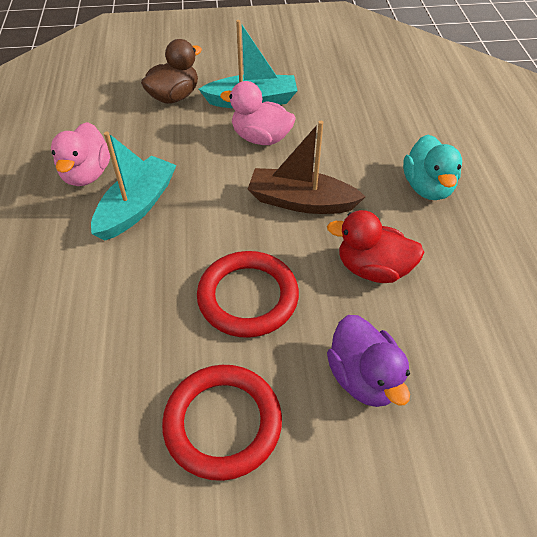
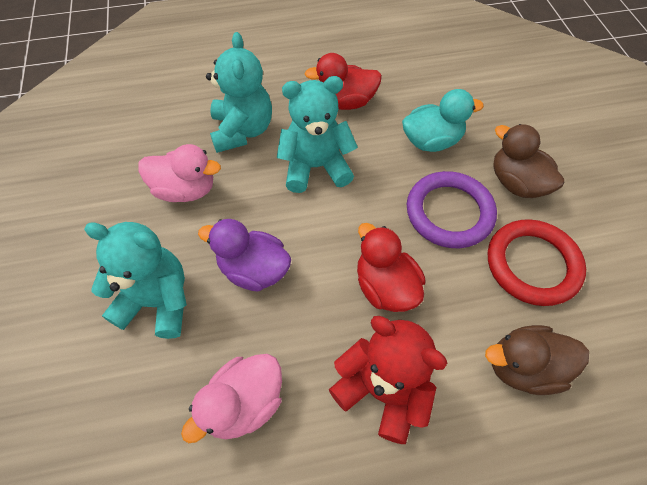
brown boat: [248,121,366,214] = 1 -> none = 0
brown duck: [141,39,202,104] = 1 -> [485,325,589,395] [493,124,564,198] = 2
purple ring: none = 0 -> [407,171,497,248] = 1
red duck: [327,210,425,283] = 1 -> [305,53,382,110] [357,223,425,312] = 2
red ring: [162,365,282,481] [197,251,299,338] = 2 -> [488,219,586,306] = 1
red teddy bear: none = 0 -> [329,316,447,444] = 1
turquoise boat: [91,132,177,241] [199,20,298,108] = 2 -> none = 0
turquoise teddy bear: none = 0 -> [84,222,187,339] [206,32,272,153] [277,76,358,193] = 3

